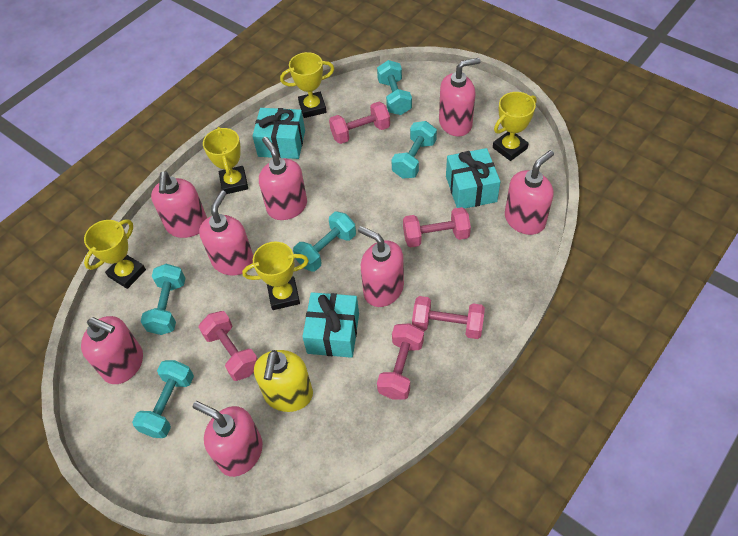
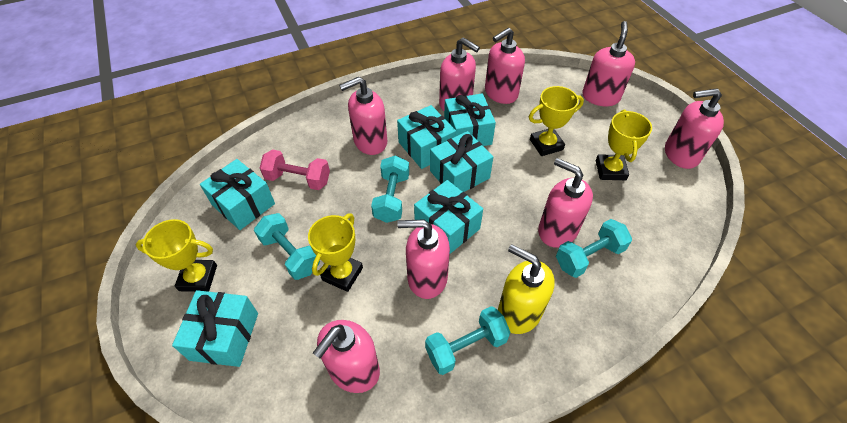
pink dumbbell: [198,311,258,381] [329,102,390,144] [377,323,424,400] [403,207,471,248] [412,296,485,339] = 5 -> [260,149,330,190] = 1
turquoise dumbbell: [132,360,194,438] [140,264,185,335] [293,211,356,272] [377,60,412,115] [391,121,437,179] = 5 -> [254,213,320,280] [371,155,409,223] [425,306,510,375] [556,219,632,278] = 4
turquoise gift: [252,108,305,159] [302,292,359,358] [446,148,500,209] = 3 -> [172,290,258,367] [200,159,275,230] [397,105,456,169] [414,180,483,254] [430,131,493,192] [444,93,496,146] = 6
yellow trophy: [84,220,146,289] [203,127,248,194] [242,242,309,310] [280,52,334,118] [493,92,537,161] = 5 -> [136,219,217,292] [308,213,363,292] [529,86,584,156] [596,110,652,180] = 4

